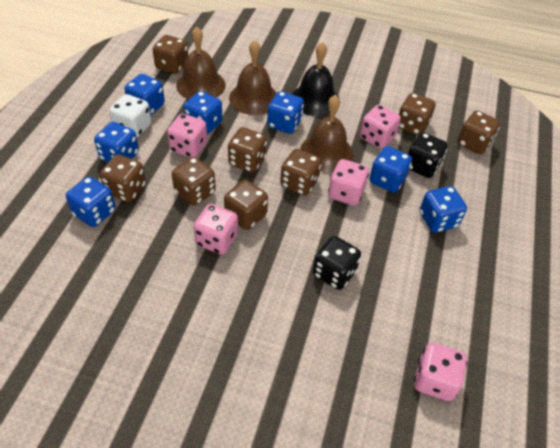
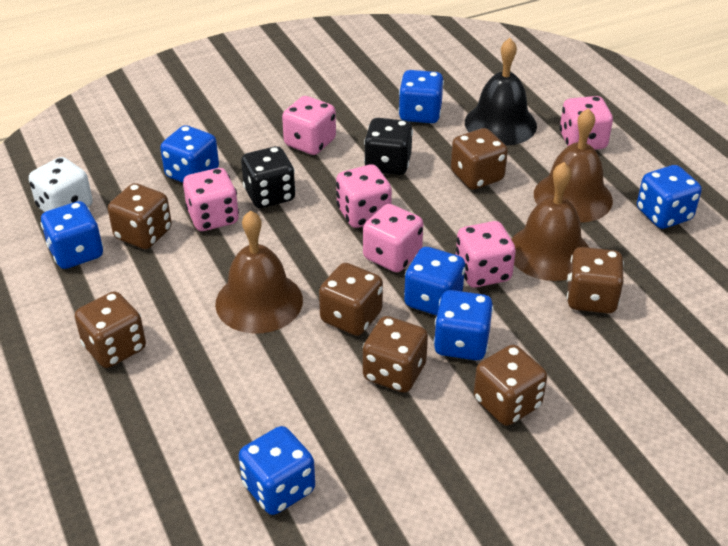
brown dice: [100,154,146,202] [153,35,188,74] [172,157,216,206] [224,180,268,230] [228,127,267,173] [280,149,321,196] [399,93,435,135] [458,111,500,155] = 8 -> [75,291,146,368] [108,183,172,249] [319,263,383,336] [363,316,428,393] [451,128,508,189] [474,345,547,426] [567,247,624,313] = 7
pink dice: [167,114,207,158] [193,204,238,254] [328,159,369,206] [360,105,401,149] [414,342,467,401] = 5 -> [183,168,239,231] [282,96,336,155] [336,164,392,228] [363,204,423,272] [456,221,516,288] [559,96,613,150] = 6

